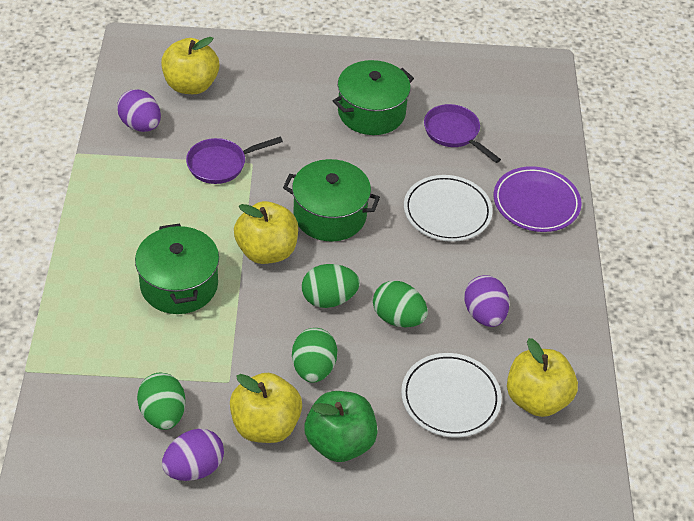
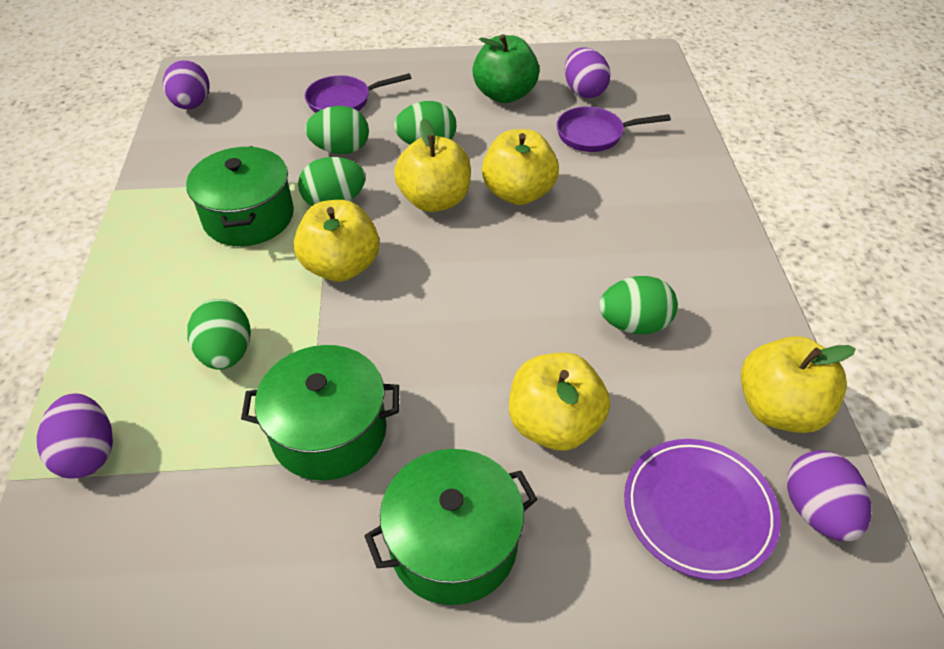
green egg: [137,373,185,430] [292,328,337,383] [302,264,360,308] [373,281,428,327] = 4 -> [187,299,251,370] [298,157,366,206] [305,106,369,154] [394,101,456,145] [599,276,678,334] = 5
purple egg: [117,89,161,132] [162,428,224,481] [464,275,509,327] = 3 -> [37,393,113,479] [163,60,210,109] [565,47,611,98] [787,450,871,541] = 4
white plate: [401,353,502,437] [404,175,493,242] = 2 -> none = 0
yellow apple: [161,37,219,94] [230,373,302,443] [234,201,298,264] [507,338,578,417] = 4 -> [294,200,379,282] [394,119,471,212] [482,129,559,205] [509,353,610,451] [741,336,856,433] = 5

